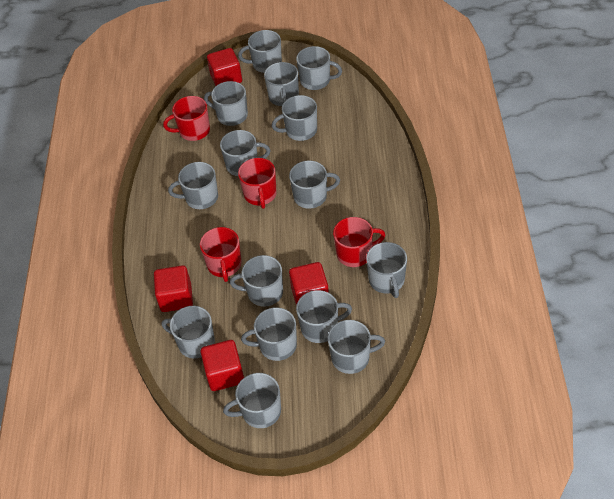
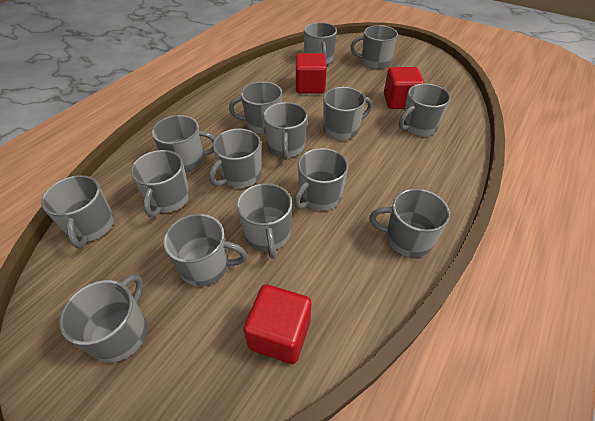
red cube: [154,265,193,312] [201,340,244,391] [207,48,242,86] [289,262,329,305] = 4 -> [243,284,311,364] [296,53,327,94] [384,67,424,109] = 3
red mug: [163,96,210,141] [200,227,241,282] [238,158,277,209] [333,217,385,267] = 4 -> none = 0

